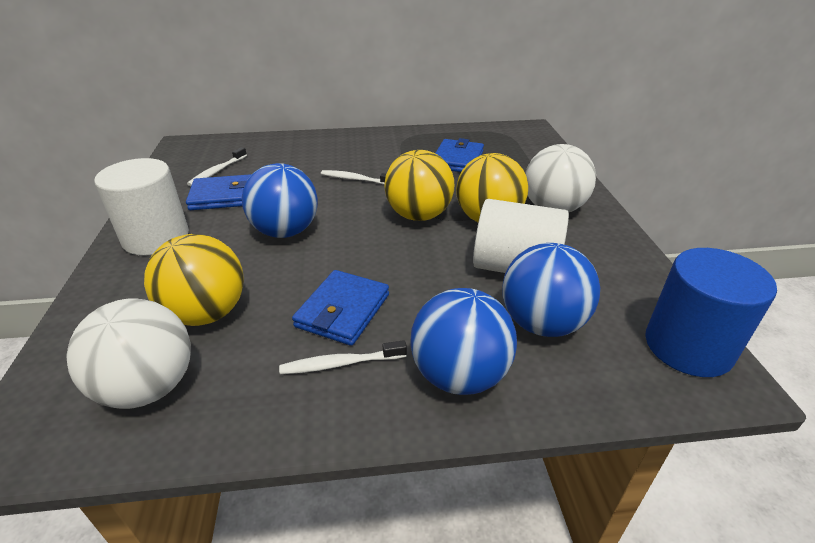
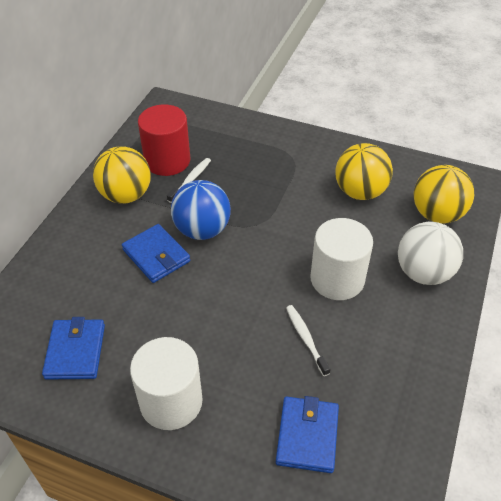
blue ball: [242,163,318,238] [411,288,517,395] [503,243,600,337] = 3 -> [171,180,231,240] = 1
blue cylinder: [645,248,777,377] = 1 -> none = 0
red cylinder: none = 0 -> [138,104,190,176] = 1
white ball: [66,299,191,409] [525,144,596,213] = 2 -> [398,222,463,285] = 1
white toothbrush: [187,147,247,186] [279,340,407,374] [321,170,386,185] = 3 -> [167,158,211,203] [286,305,331,376] = 2

